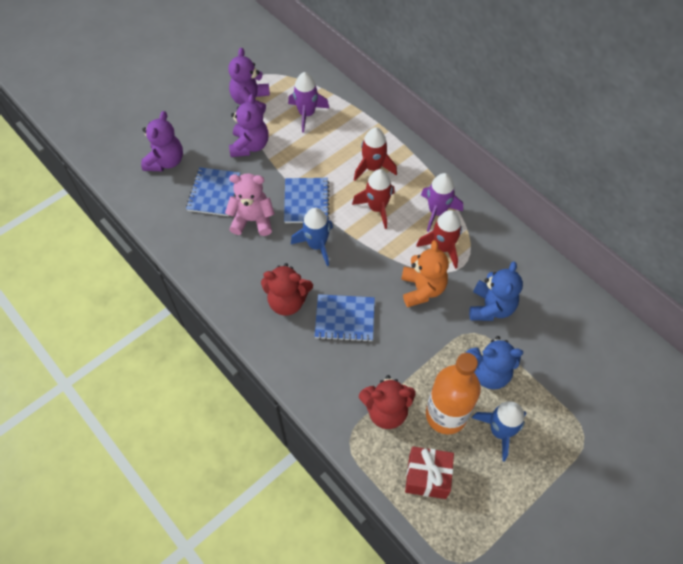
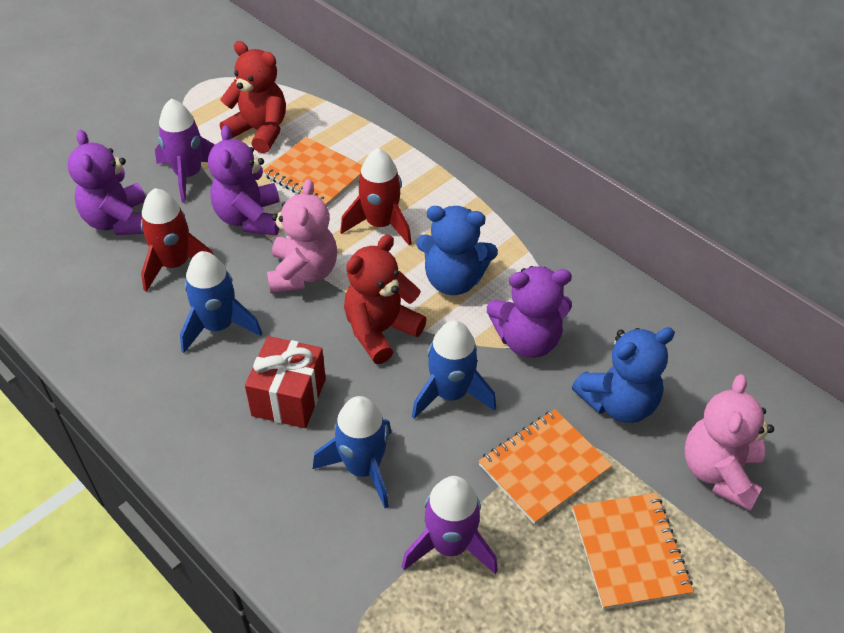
blue notebook: [186,167,240,216] [284,178,330,223] [314,294,375,342] = 3 -> none = 0
blue rocket: [291,208,333,266] [472,401,526,461] = 2 -> [180,251,262,353] [313,396,392,508] [412,320,496,419] = 3
orange bottle: [426,353,481,434] = 1 -> none = 0
orange notebook: none = 0 -> [263,137,363,207] [479,409,612,525] [572,493,693,609] = 3
orange teddy bear: [401,240,449,307] = 1 -> none = 0
pink teddy bear: [225,173,275,236] = 1 -> [267,179,337,294] [685,374,774,511] = 2
red rocket: [352,169,395,229] [354,127,397,181] [416,210,462,269] = 3 -> [141,188,213,292] [340,148,412,246] = 2

